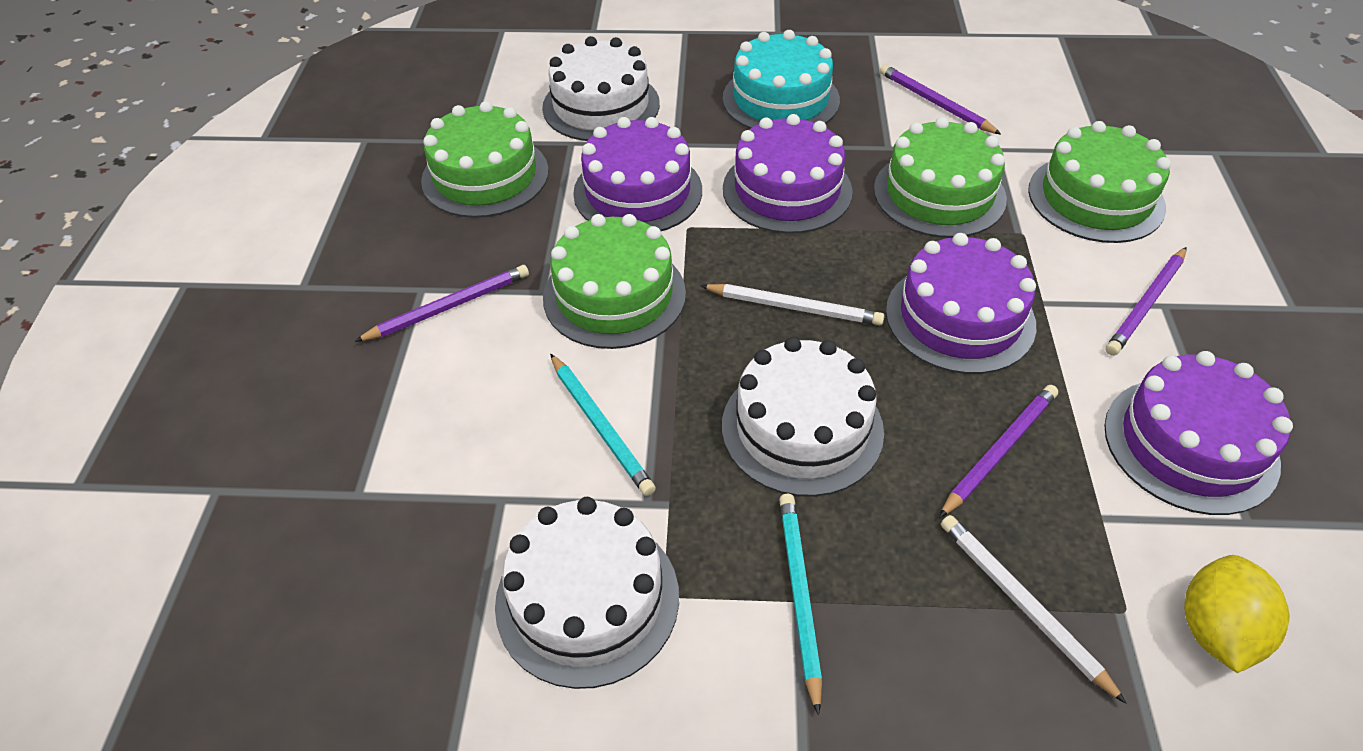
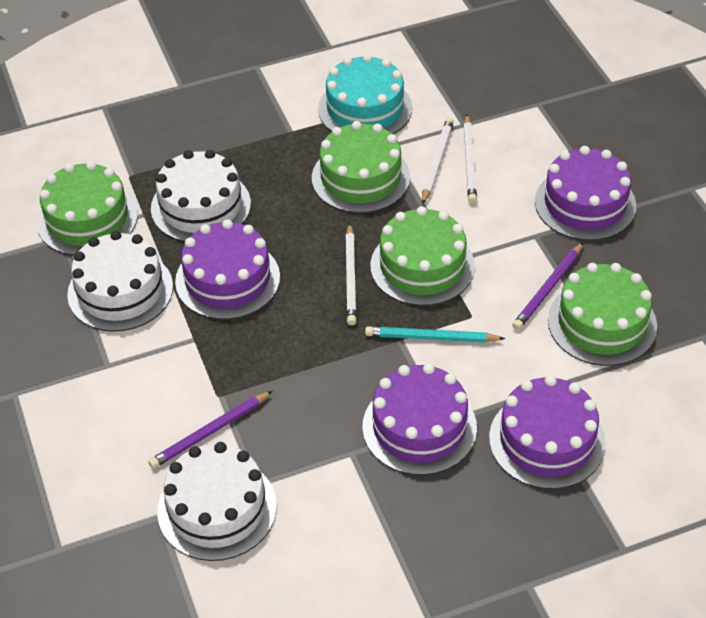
purple pencil: [354,265,529,342] [880,64,1001,135] [939,385,1058,518] [1106,247,1187,356] = 4 -> [148,391,272,469] [512,242,583,330] = 2
turquoise pencil: [550,354,656,496] [779,494,822,715] = 2 -> [365,326,505,343] = 1
white pencil: [700,284,885,325] [941,515,1127,704] = 2 -> [346,223,357,325] [422,117,454,205] [463,115,477,203] = 3
yellow lemon: [1184,555,1290,673] = 1 -> none = 0

